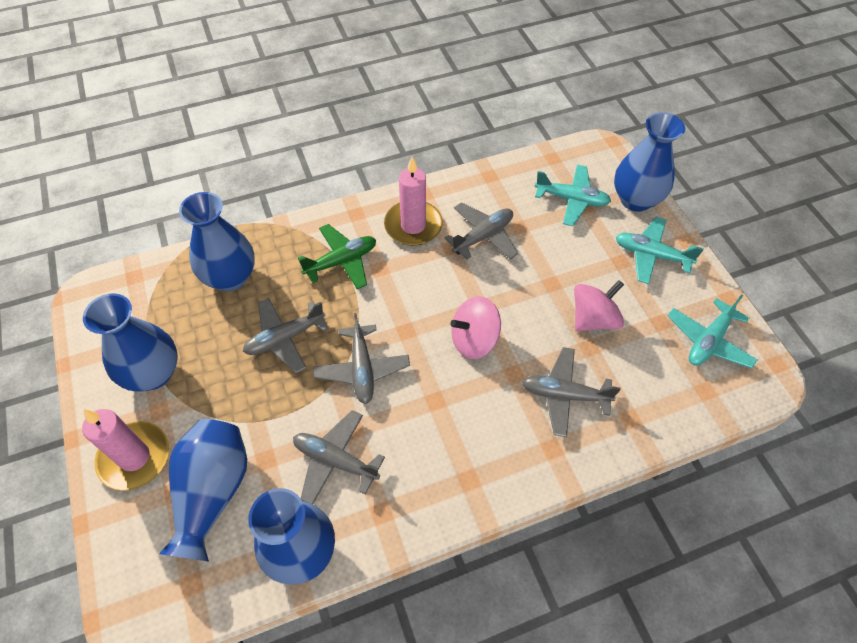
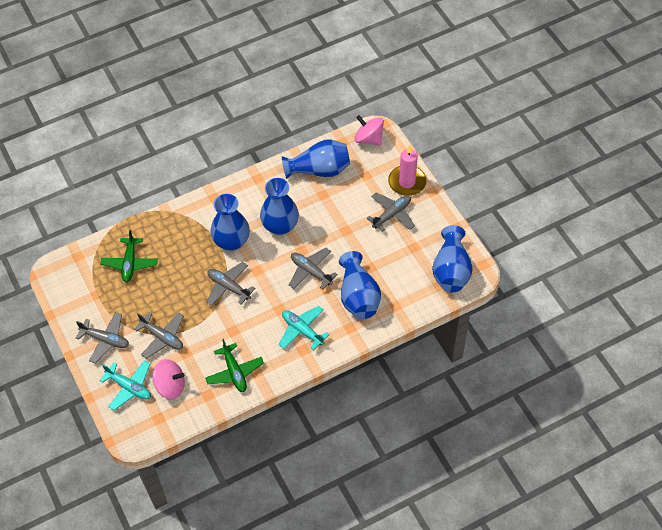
green plane: [298,224,376,289] = 1 -> [100,230,158,282] [205,339,264,392] = 2
pink candle: [82,409,169,491] [384,157,443,246] = 2 -> [388,145,427,196] = 1
turquoise plane: [535,165,611,226] [616,217,704,284] [667,294,757,368] = 3 -> [99,360,151,411] [279,306,330,350] = 2

